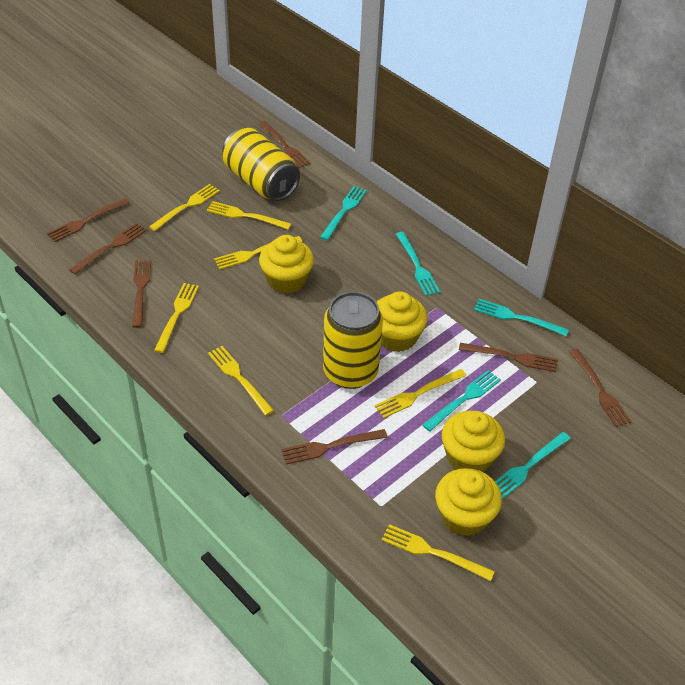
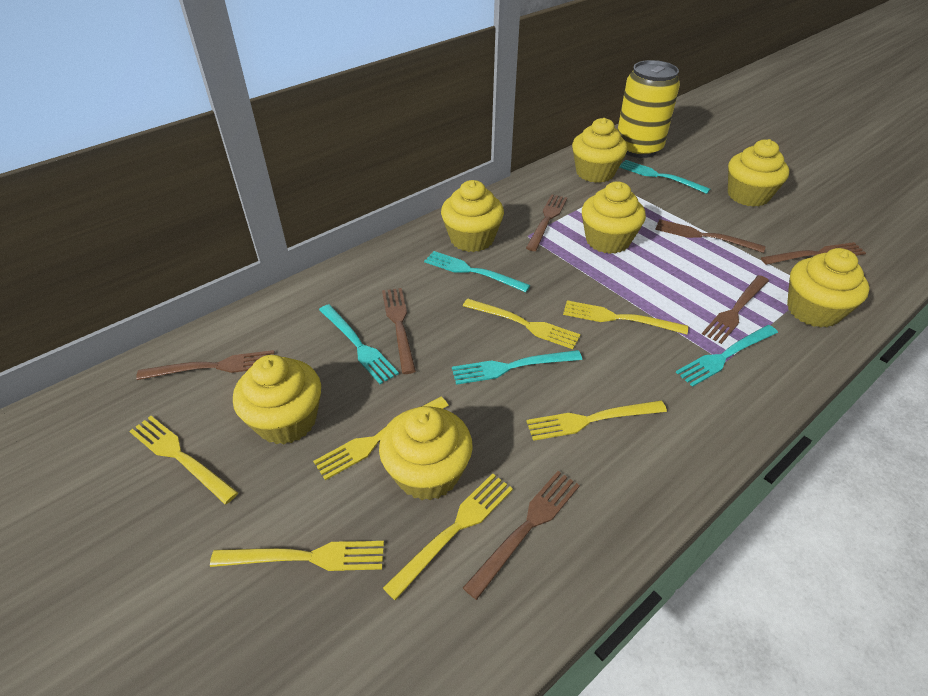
yellow can: [222,128,300,201] [323,292,383,389] = 2 -> [617,60,680,158] = 1
yellow cupcake: [259,235,314,293] [377,291,428,352] [435,468,502,536] [442,411,505,472] = 4 -> [233,355,321,444] [379,406,473,500] [441,180,504,252] [572,118,627,183] [582,181,646,254] [728,139,789,207] [787,248,870,328] = 7

